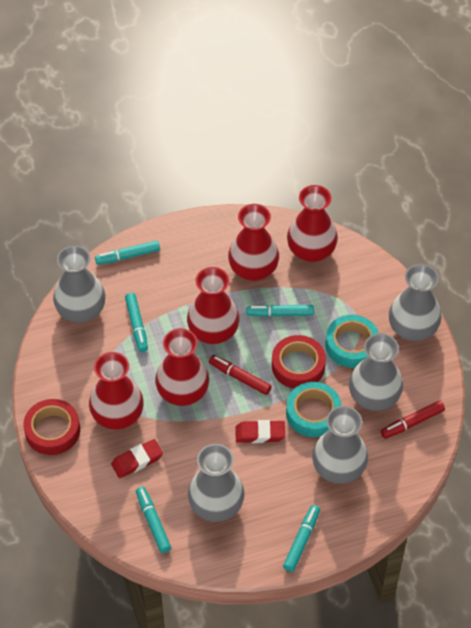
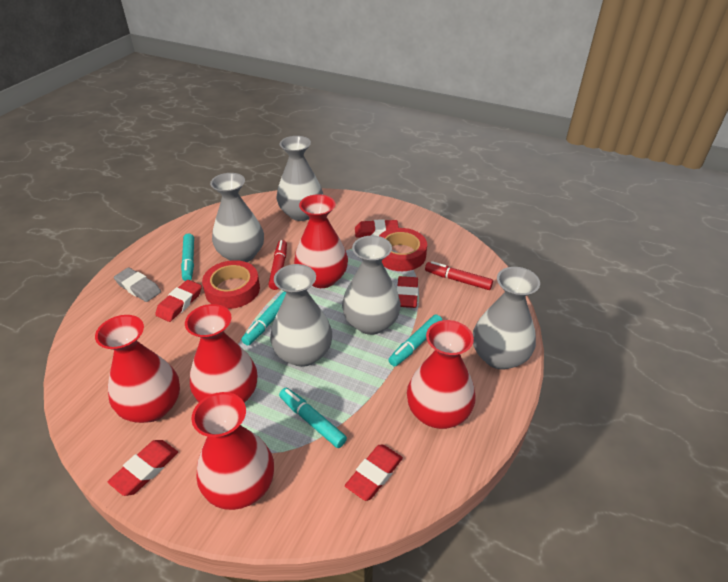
grey eraser: none = 0 -> [114,268,161,302] = 1
red eraser: [111,439,163,478] [235,420,285,443] = 2 -> [108,440,178,496] [155,280,202,322] [345,445,403,501] [355,219,399,238] [397,276,418,308] = 5
turquoise marker: [95,240,160,265] [125,293,148,352] [136,487,171,553] [246,305,314,317] [283,505,320,572] = 5 -> [181,234,194,281] [241,291,286,345] [279,388,347,448] [388,315,442,366] = 4
turquoise tape: [286,382,341,437] [325,315,379,368] = 2 -> none = 0

